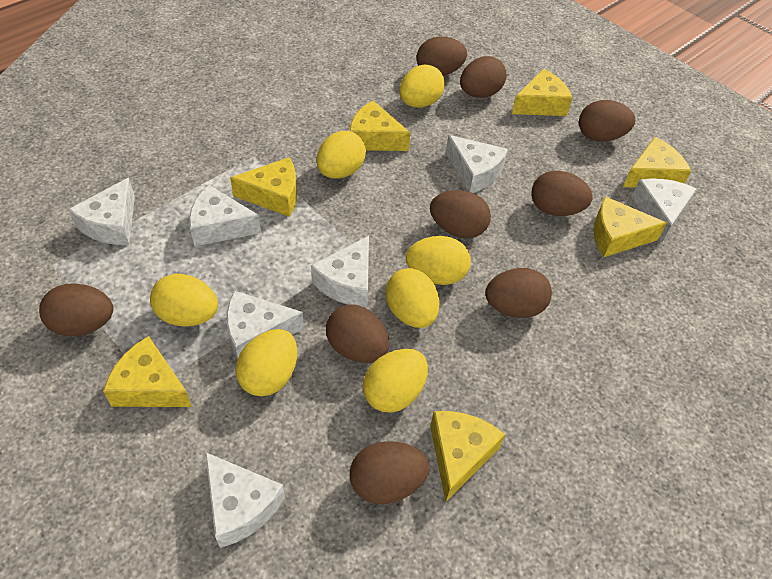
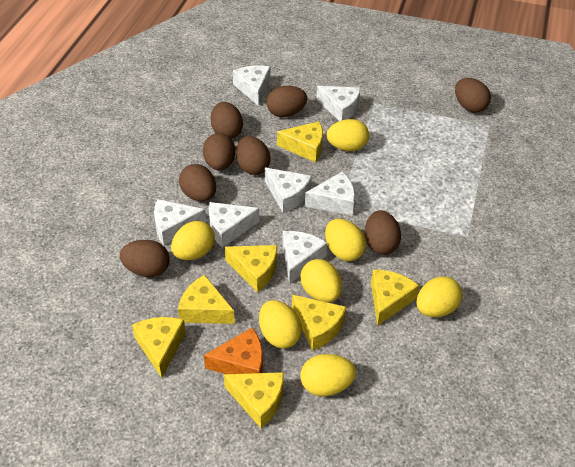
brown egg: [39,283,114,336] [326,305,389,363] [350,441,429,504] [417,36,467,76] [430,190,491,239] [460,56,507,98] [485,268,552,318] [531,171,593,216] [579,100,635,141] = 9 -> [120,240,170,277] [179,164,216,201] [203,133,236,170] [211,102,243,139] [236,136,271,175] [267,86,307,117] [365,210,401,255] [455,78,491,113] = 8
orange cheese: none = 0 -> [204,327,263,374] = 1

